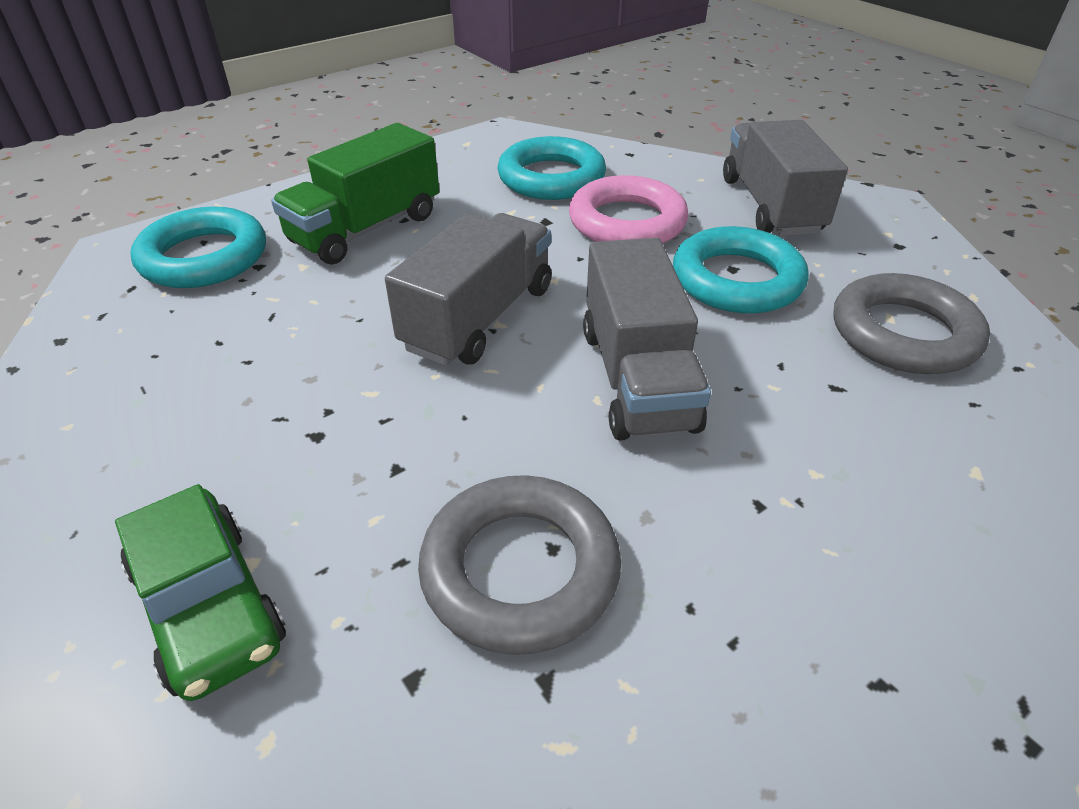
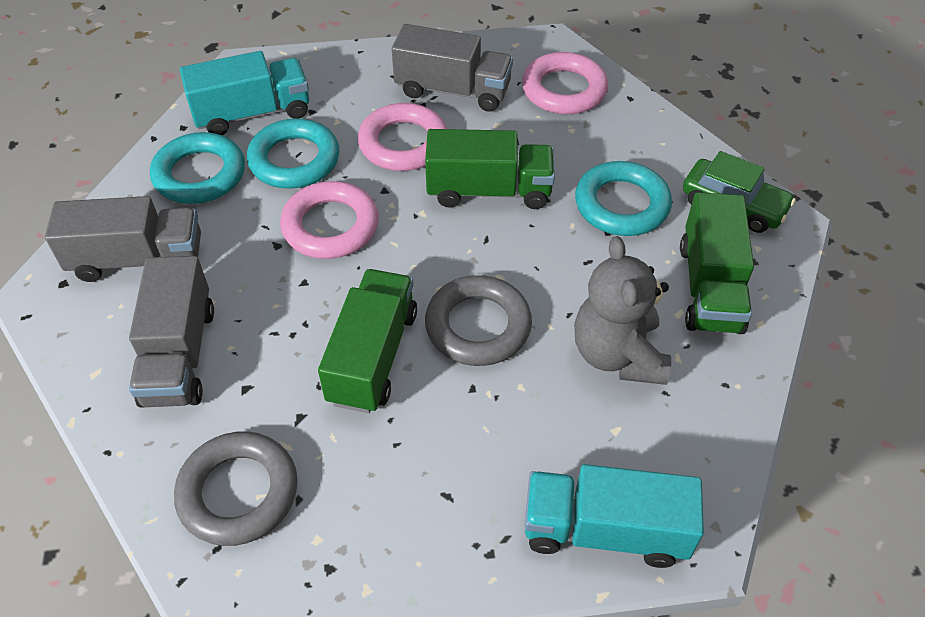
green truck: [271,123,440,264] = 1 -> [318,269,417,413] [425,129,555,209] [680,192,754,334] = 3
grey teddy bear: none = 0 -> [574,236,671,385] = 1
pink ring: [569,175,689,244] = 1 -> [280,181,379,259] [358,103,447,171] [522,52,608,115] = 3
turquoise truck: none = 0 -> [180,51,309,135] [525,464,704,568] = 2

